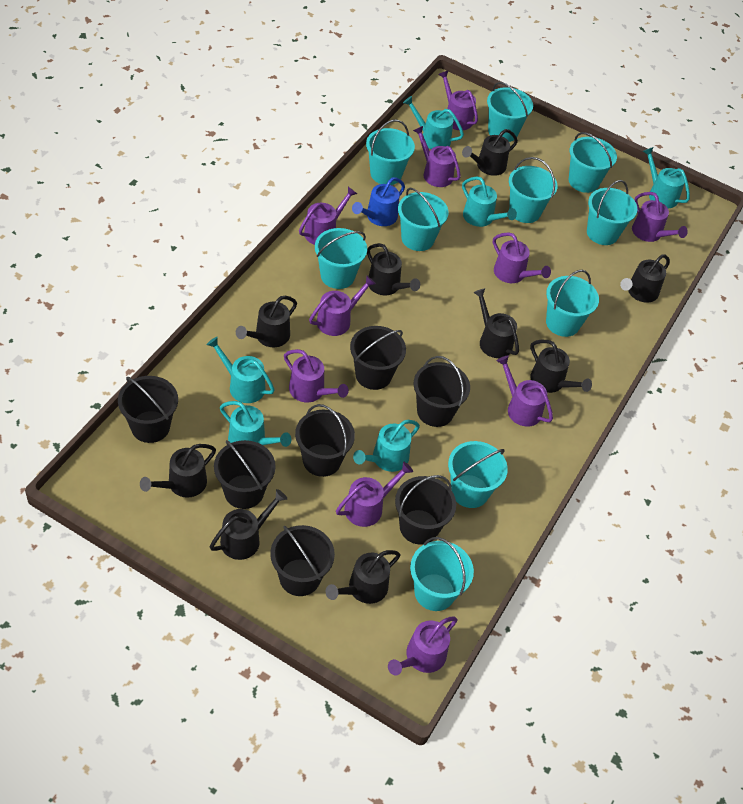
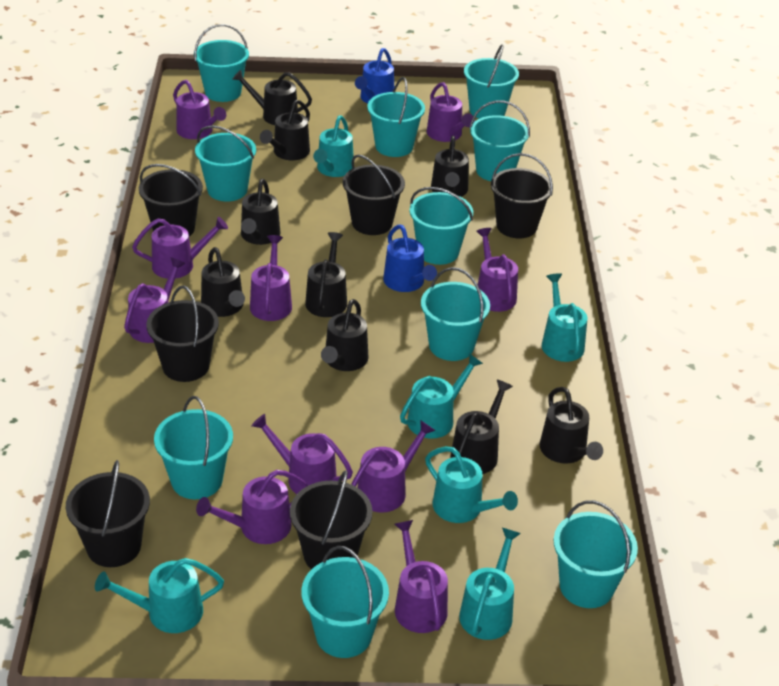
black bucket: [118,376,178,443] [214,440,276,509] [270,525,335,596] [295,404,355,477] [350,326,406,390] [395,475,456,545] [414,356,470,427] = 7 -> [66,460,150,567] [139,164,203,236] [146,286,219,382] [290,470,373,569] [343,154,405,235] [491,153,553,238] = 6
blue watering can: [352,177,405,226] = 1 -> [355,48,394,104] [383,225,437,292] = 2

